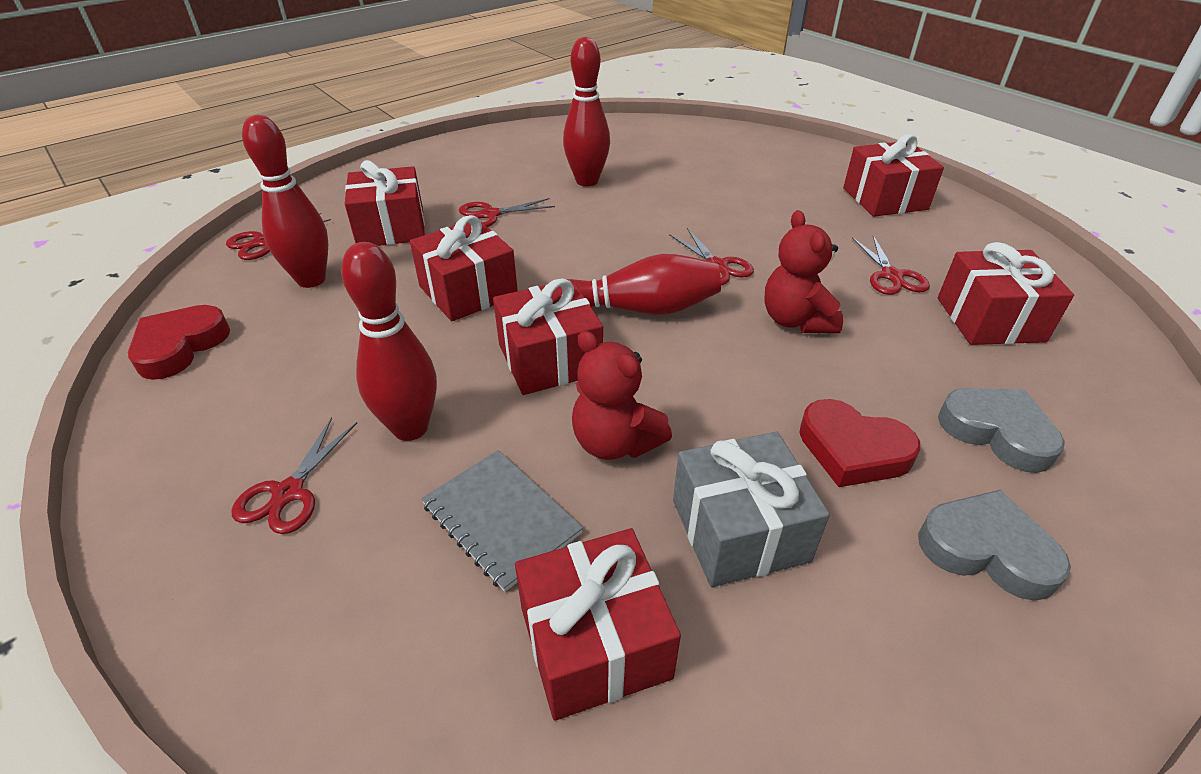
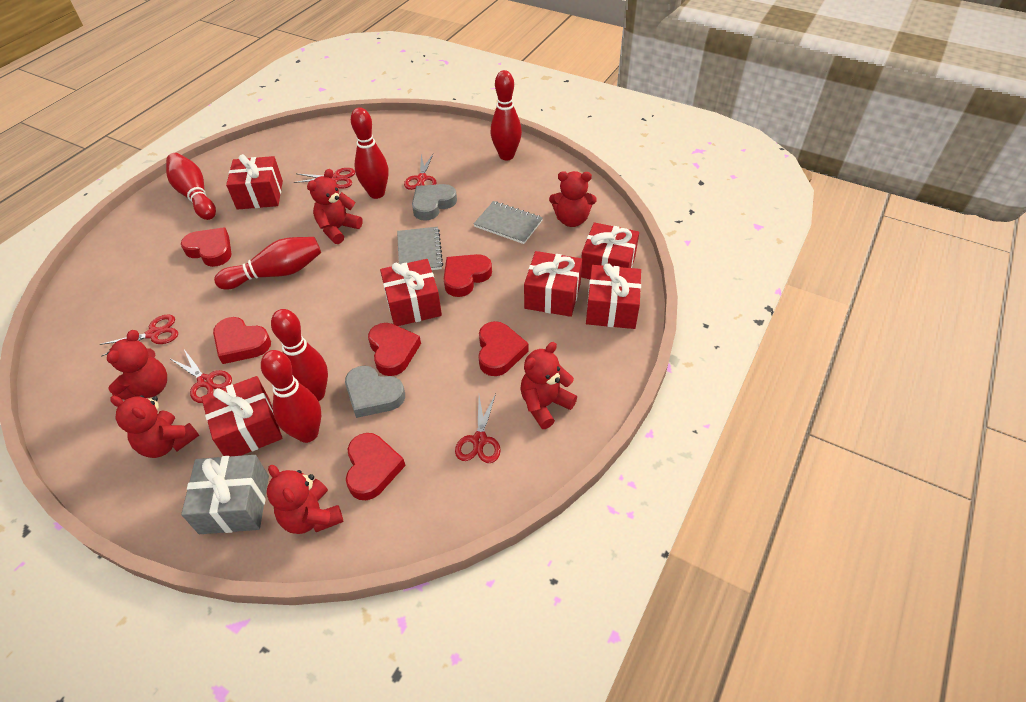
grey notebook: [421,450,583,592] = 1 -> [397,227,443,270] [474,201,543,244] = 2
red bowling pin: [242,115,328,288] [341,242,437,441] [563,37,610,187] [566,254,721,315] = 4 -> [166,153,216,220] [214,237,321,290] [261,350,321,443] [271,309,328,401] [351,107,388,199] [490,70,522,160] = 6
red heart: [128,305,230,380] [800,399,920,487] = 2 -> [181,227,231,267] [213,317,271,364] [346,433,405,500] [368,323,421,376] [444,254,492,297] [478,321,529,376] = 6
red teddy bear: [572,331,672,460] [764,210,843,333] = 2 -> [107,330,167,400] [110,395,199,458] [267,465,343,534] [307,169,363,244] [520,342,577,429] [549,171,597,227] = 6

